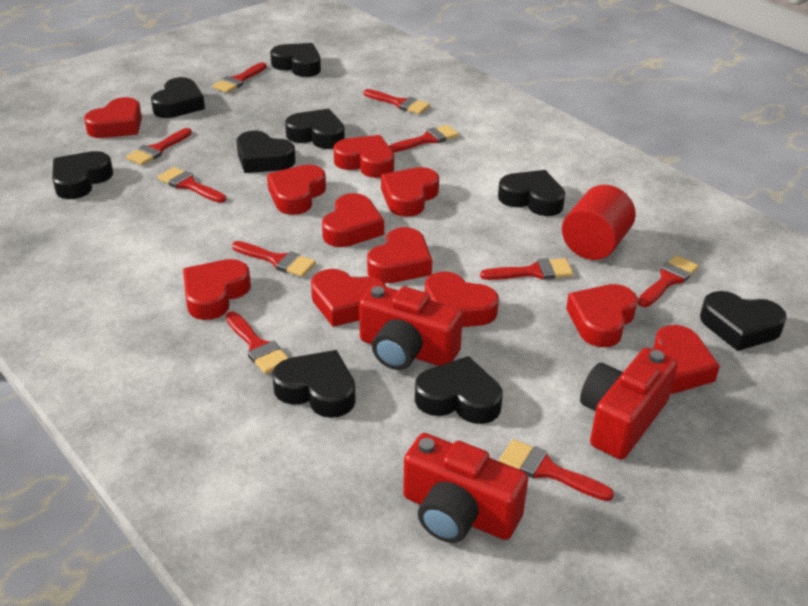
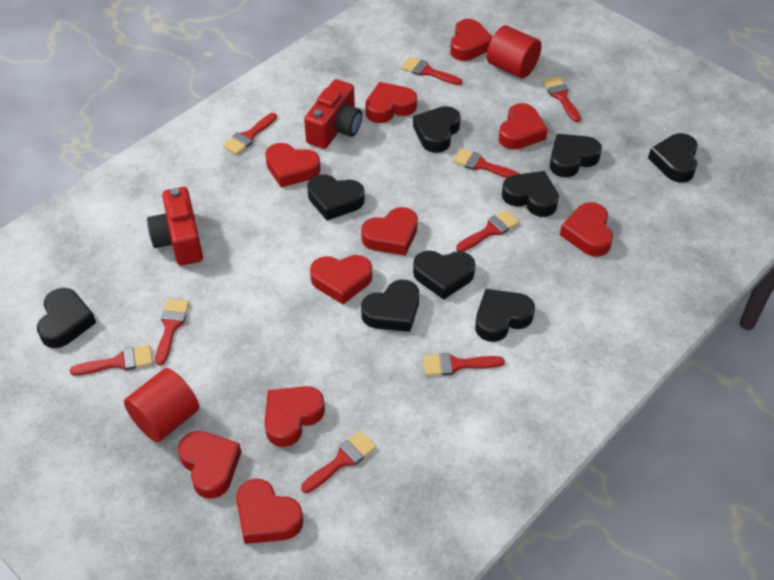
red brush: [126,128,192,165] [157,167,226,203] [212,62,267,93] [226,311,288,374] [232,241,316,277] [364,89,430,114] [389,125,459,152] [480,258,573,280] [499,439,614,501] [638,255,699,307] = 10 -> [70,345,153,376] [155,299,190,365] [223,113,277,155] [301,431,376,493] [401,57,463,85] [423,353,505,376] [453,148,520,178] [456,210,520,252] [542,76,581,122] = 9
red camera: [359,284,463,370] [403,433,528,543] [580,347,677,460] = 3 -> [147,187,203,266] [304,79,362,149] = 2
red cylinder: [562,185,636,260] = 1 -> [124,368,199,442] [487,25,542,78] = 2
red heart: [84,97,142,138] [183,259,251,320] [267,165,326,215] [311,269,386,327] [322,193,384,247] [333,135,394,178] [367,227,432,283] [381,167,439,217] [425,272,499,327] [566,284,638,347] [653,325,720,394] = 11 -> [178,431,241,499] [236,479,303,544] [264,386,325,447] [265,143,321,187] [310,255,372,304] [361,207,418,256] [365,82,417,123] [450,19,493,61] [499,103,548,150] [560,202,613,257] = 10

